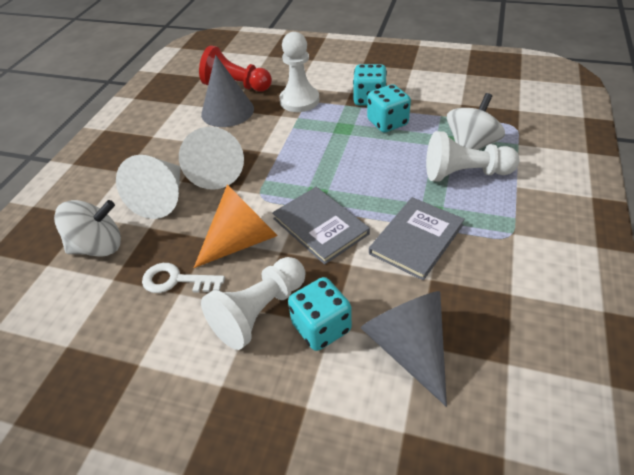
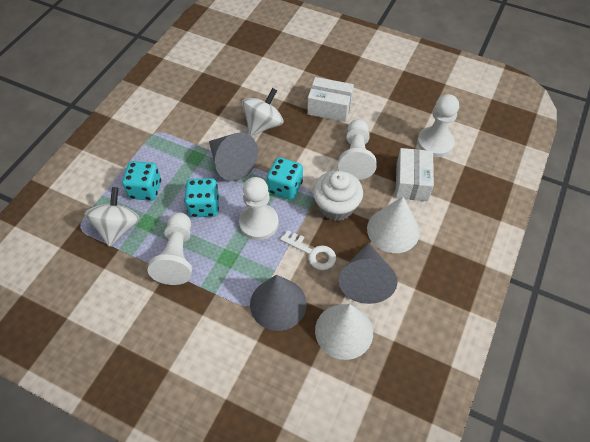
grey book: [272,187,370,265] [369,197,465,280] = 2 -> none = 0
grey cone: [201,55,254,127] [361,291,447,407] = 2 -> [209,133,258,181] [250,274,307,331] [339,243,398,304] = 3
orange cone: [194,185,278,268] = 1 -> none = 0
red pawn: [199,45,272,92] = 1 -> none = 0
white box: none = 0 -> [307,77,354,122] [396,148,434,201] = 2
white cupcake: none = 0 -> [313,171,363,221] = 1
white pawn: [201,257,306,350] [279,32,319,112] [426,131,520,182] = 3 -> [148,212,192,285] [239,177,279,240] [338,119,377,180] [417,94,459,157] = 4

